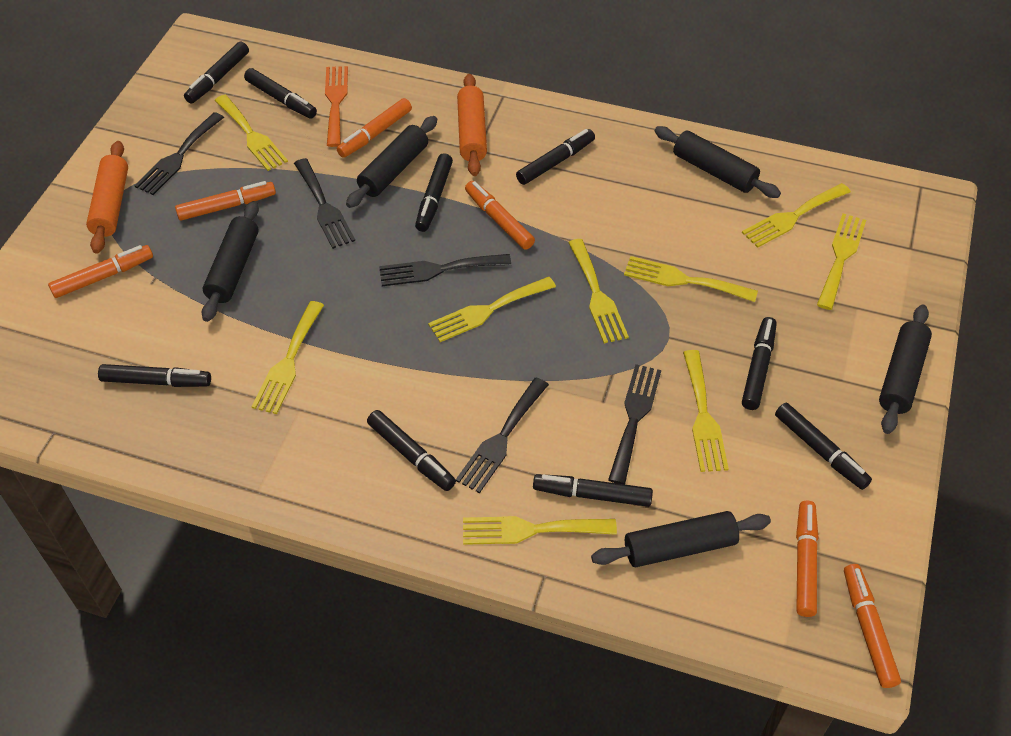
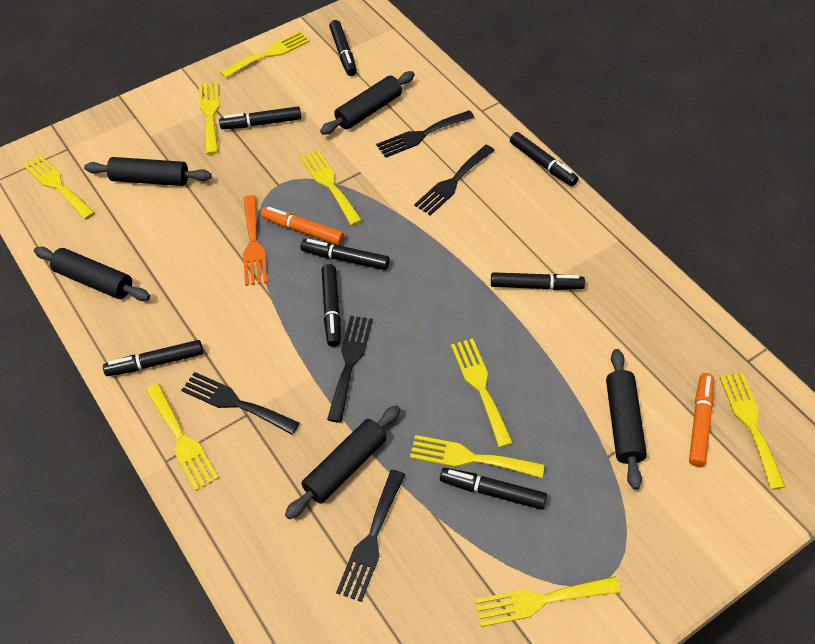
black marker: [98,364,211,387] [184,42,249,103] [244,68,317,119] [367,410,456,491] [415,153,453,232] [516,129,595,185] [533,474,653,507] [742,317,777,410] [775,403,872,490] = 9 -> [103,340,203,376] [219,106,301,129] [300,239,390,270] [321,264,341,347] [329,20,357,76] [440,468,547,510] [491,272,585,290] [510,132,578,186] = 8
orange marker: [48,245,153,298] [175,181,276,221] [337,98,412,158] [465,181,535,250] [796,501,818,617] [844,564,901,688] = 6 -> [261,207,344,245] [689,373,714,467] = 2
orange rolling pin: [86,141,128,254] [457,74,487,176] = 2 -> none = 0

